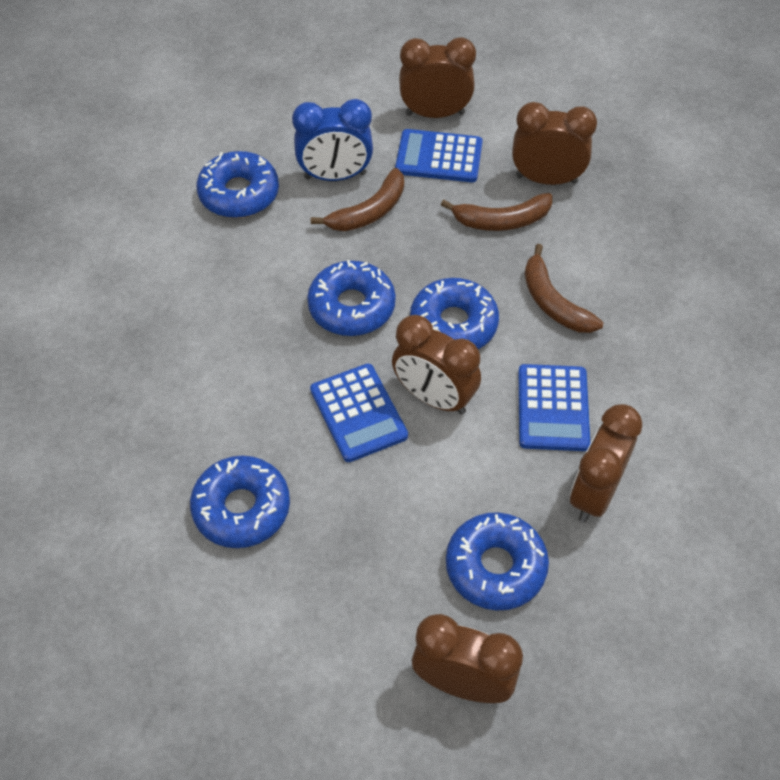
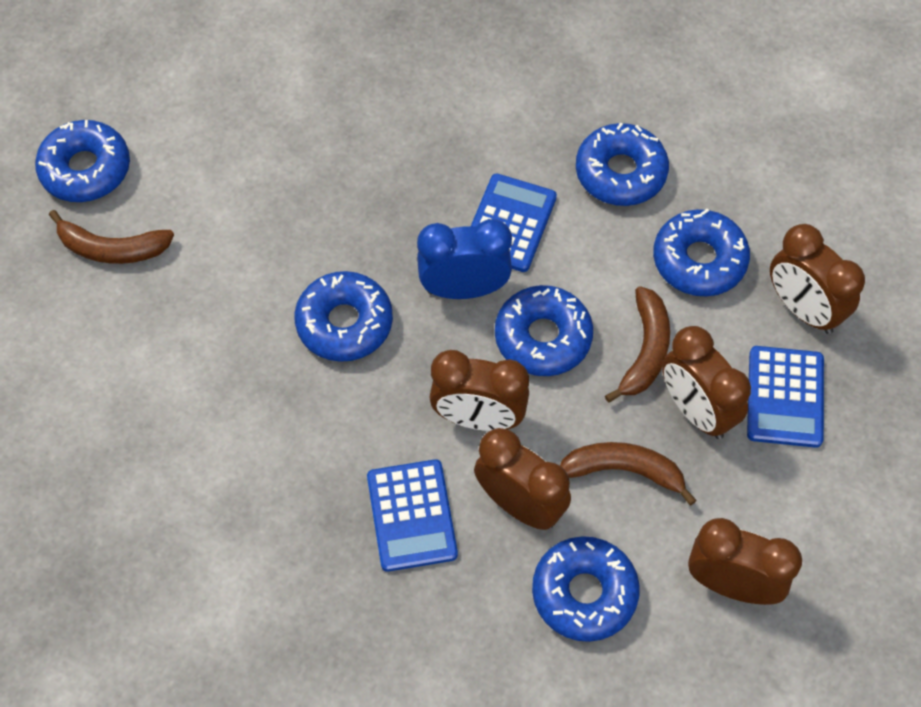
blue donut: [190,456,290,548] [196,151,279,218] [307,260,396,336] [410,278,499,349] [446,512,549,611] = 5 -> [35,120,130,202] [294,271,393,362] [495,285,593,376] [532,536,640,642] [576,122,669,206] [653,209,750,297] = 6

